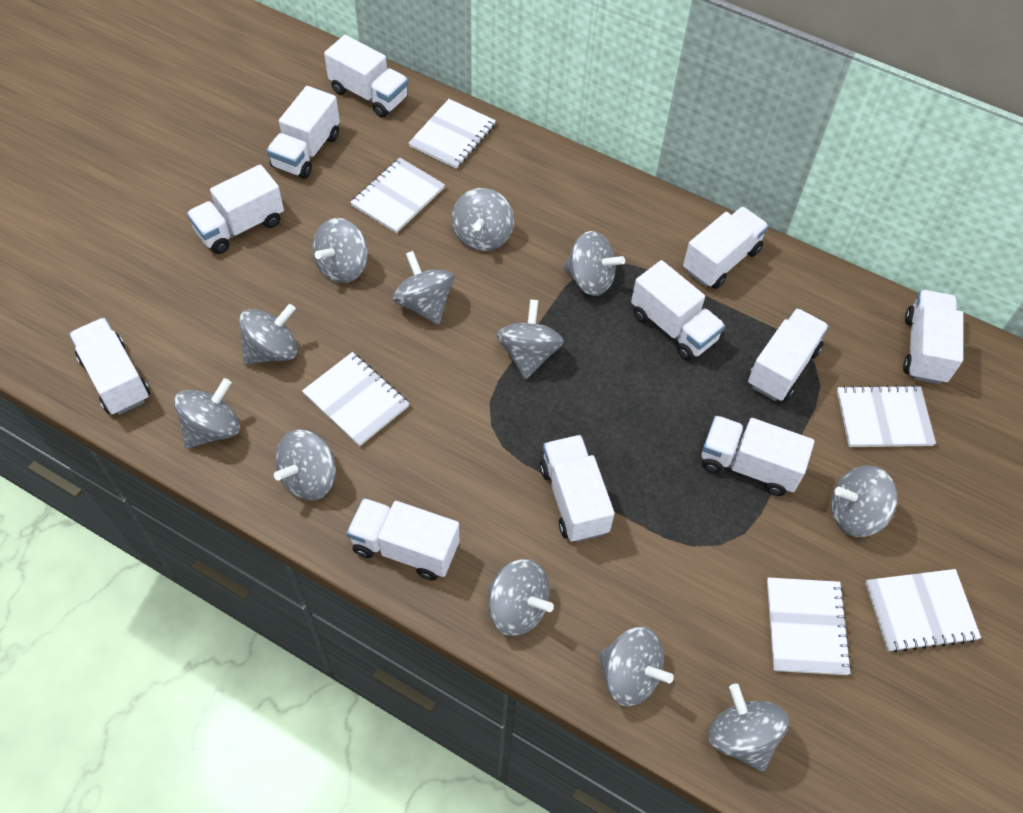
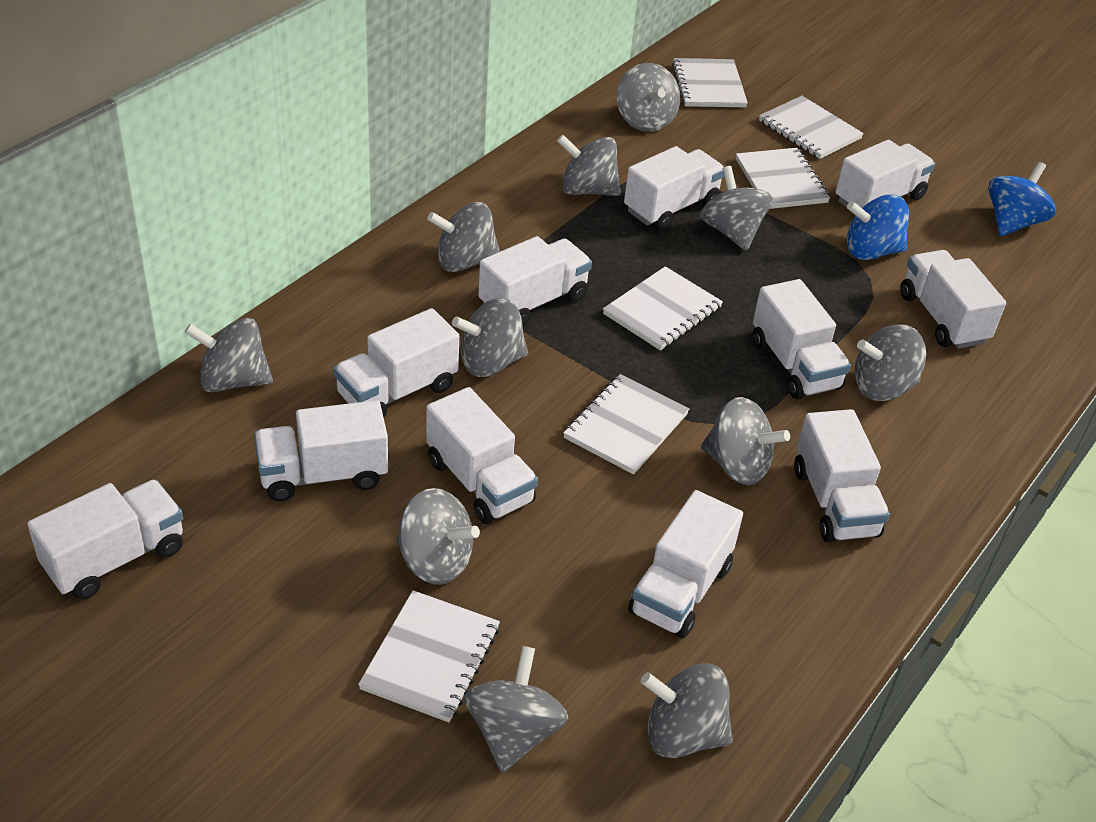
blue spinning top: none = 0 -> [847,195,909,260] [988,162,1056,236] = 2
grey spinning top: [174,378,240,449] [239,304,298,365] [274,429,336,501] [312,218,368,283] [393,251,454,325] [452,188,514,251] [488,559,554,636] [496,299,564,379] [563,231,625,296] [599,626,674,706] [708,684,789,772] [831,465,897,537] = 12 -> [185,318,273,392] [396,488,480,585] [427,202,500,272] [452,298,528,377] [464,646,569,773] [557,135,621,196] [617,63,680,132] [641,663,733,758] [700,166,773,251] [701,397,790,485] [854,324,926,401] = 11

